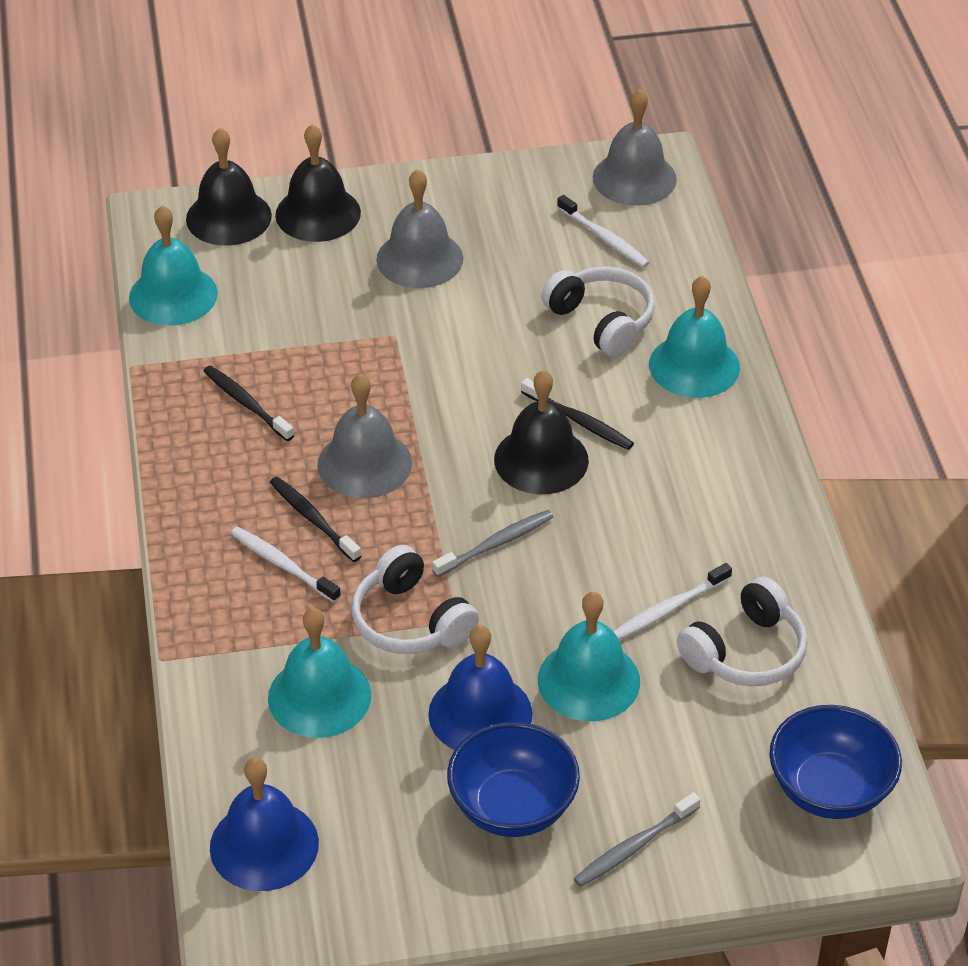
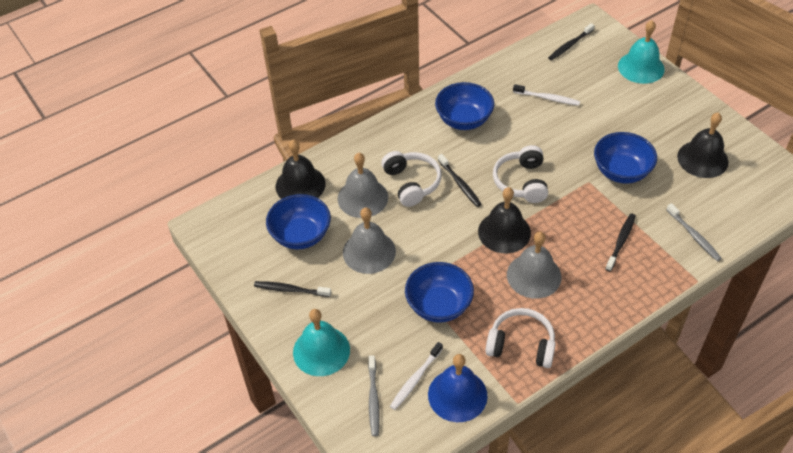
black toothbrush: [204,366,294,441] [270,476,361,562] [521,378,634,450] = 3 -> [254,281,331,297] [438,154,482,207] [548,23,594,61] [605,213,636,272] = 4
blue bell: [210,758,319,891] [428,625,533,750] = 2 -> [428,354,488,422] = 1
blue bowl: [447,722,580,837] [769,705,902,819] = 2 -> [266,194,331,249] [405,262,474,323] [435,82,494,130] [594,132,657,184] = 4
turquoise bell: [129,205,218,325] [268,608,371,738] [538,592,640,721] [649,276,740,398] = 4 -> [293,309,350,376] [618,20,665,84] = 2
white toothbrush: [230,527,341,603] [557,195,650,268] [613,563,732,640] = 3 -> [390,342,443,410] [513,84,580,106] = 2

